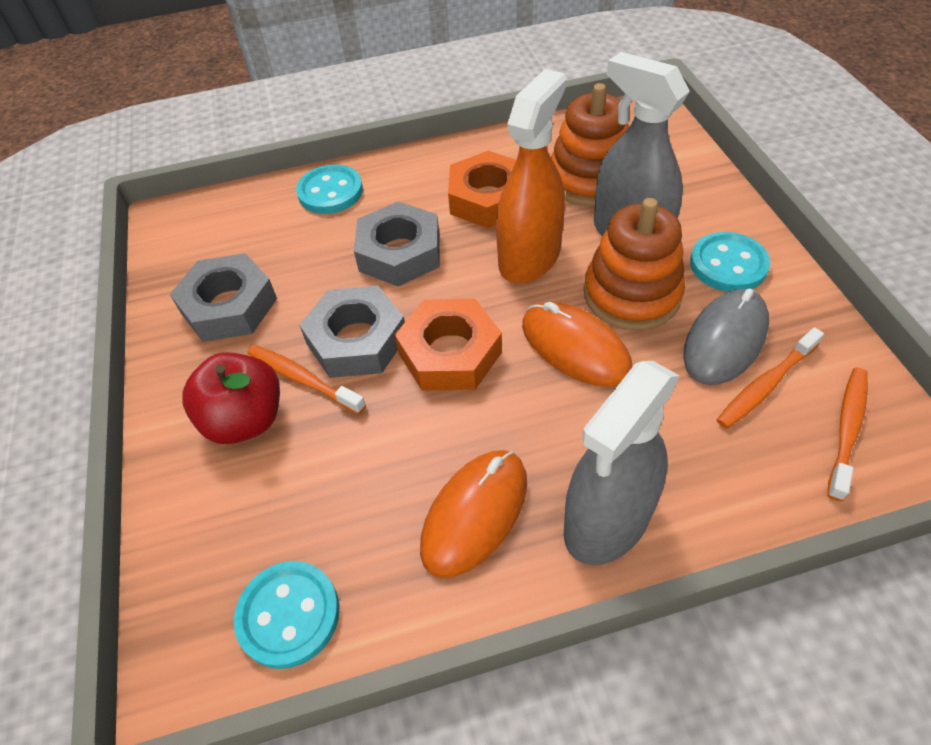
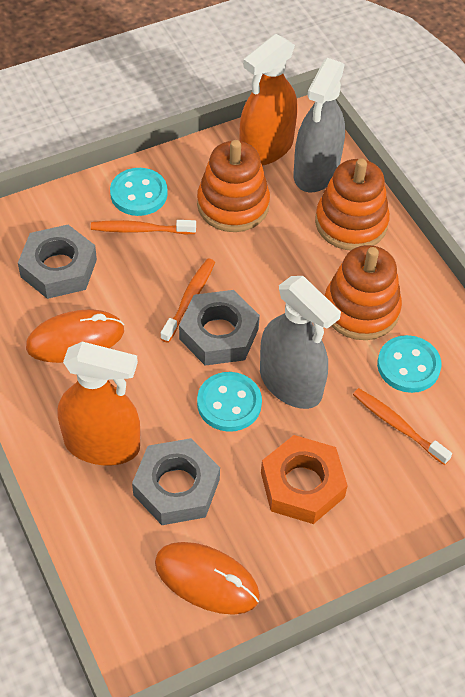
grey mouse: [683,289,769,385] = 1 -> none = 0
orange nut: [395,298,502,390] [448,151,516,228] = 2 -> [261,435,348,524] = 1
orange spray bottle: [496,69,566,284] = 1 -> [58,342,140,465] [239,34,298,166] = 2
orange stacking toy: [551,83,629,206] [584,198,685,330] = 2 -> [197,140,270,232] [315,158,390,250] [325,245,402,340] = 3
red apple: [182,352,280,444] = 1 -> none = 0

